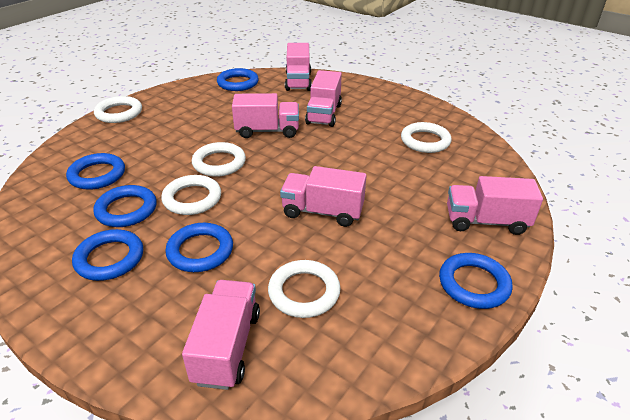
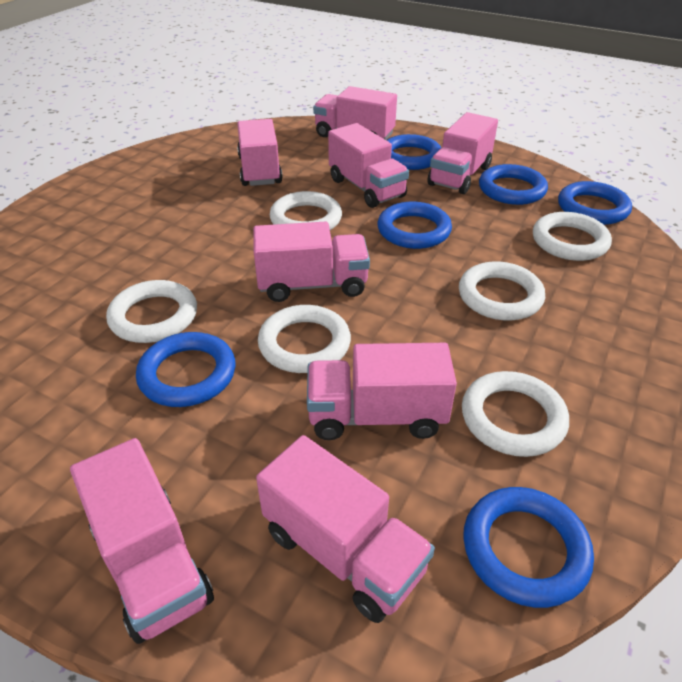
pink truck: [182,280,260,390] [232,93,299,138] [280,166,367,227] [285,43,312,91] [305,70,342,127] [447,176,543,235] = 6 -> [70,438,214,644] [237,119,283,186] [253,222,370,302] [256,435,435,623] [307,343,457,440] [313,86,397,140] [328,123,409,208] [427,112,498,194] = 8
white ring: [94,96,142,123] [161,175,221,215] [192,142,246,177] [268,260,341,318] [401,122,452,153] = 5 -> [106,280,197,343] [258,305,351,373] [270,191,342,230] [459,262,545,321] [462,371,569,457] [533,212,612,261] = 6

